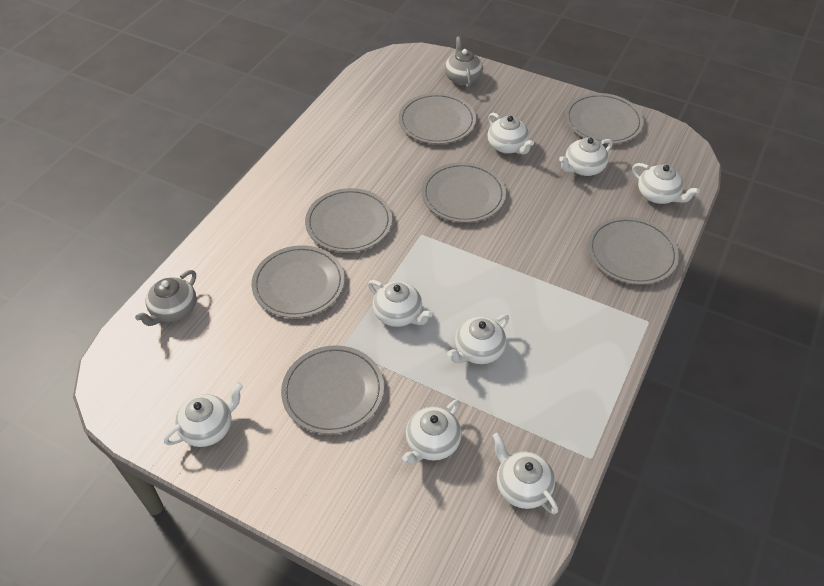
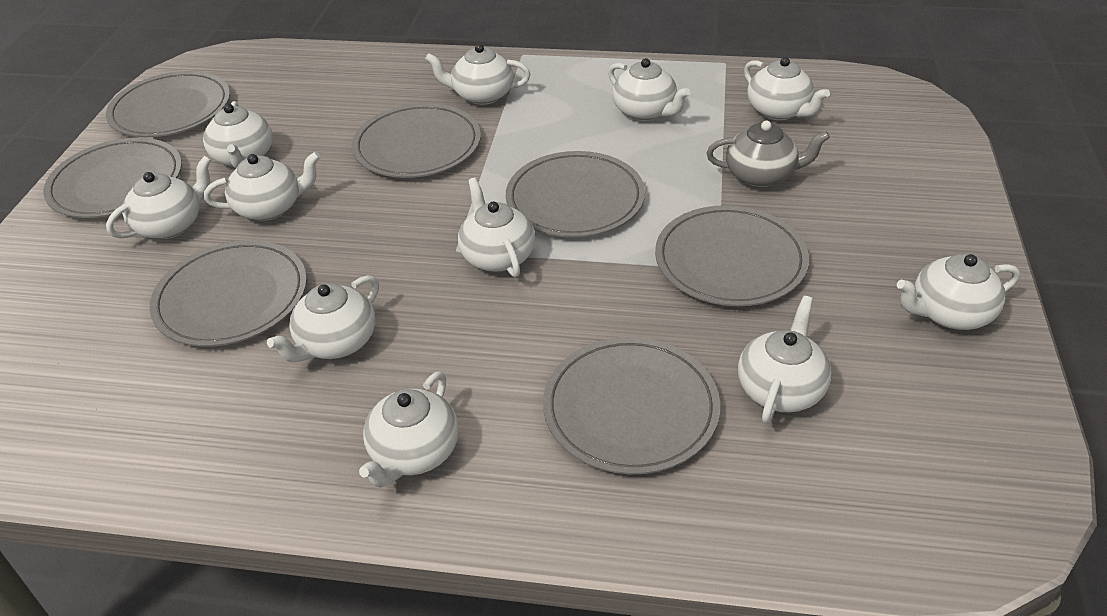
grey teapot: [135,270,196,326] [445,36,483,88] = 2 -> [707,121,830,188] = 1
white teapot: [164,383,243,447] [368,280,433,327] [402,400,461,465] [447,314,509,364] [487,113,534,154] [493,433,558,514] [559,138,613,176] [632,163,699,204] = 8 -> [106,156,211,239] [203,101,273,168] [204,151,320,221] [267,275,379,362] [359,372,459,488] [425,44,530,105] [458,178,535,277] [608,58,691,121] [738,296,831,423] [744,57,830,120] [897,254,1020,330] = 11

